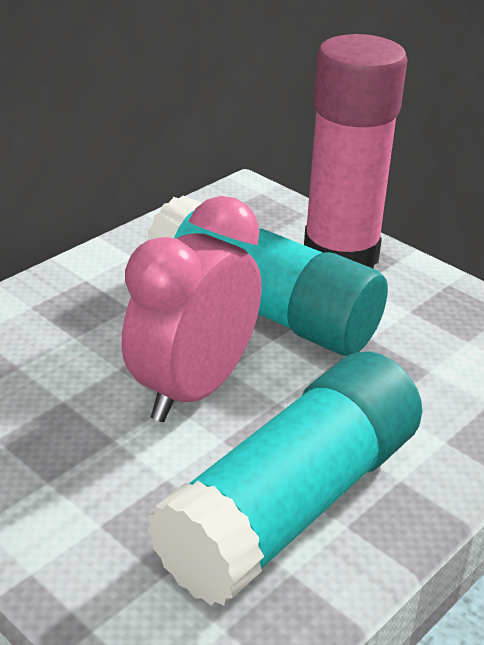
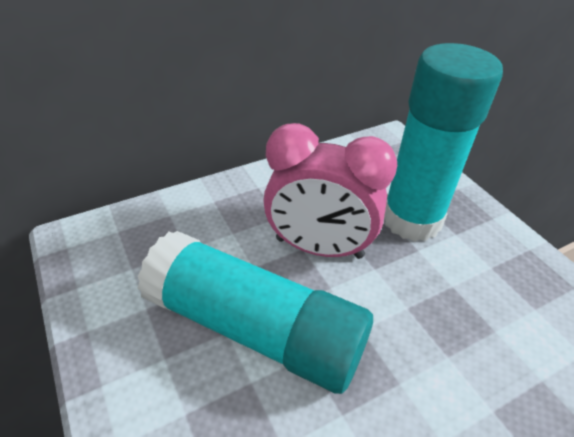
pink glue stick: [304,34,408,269] = 1 -> none = 0

